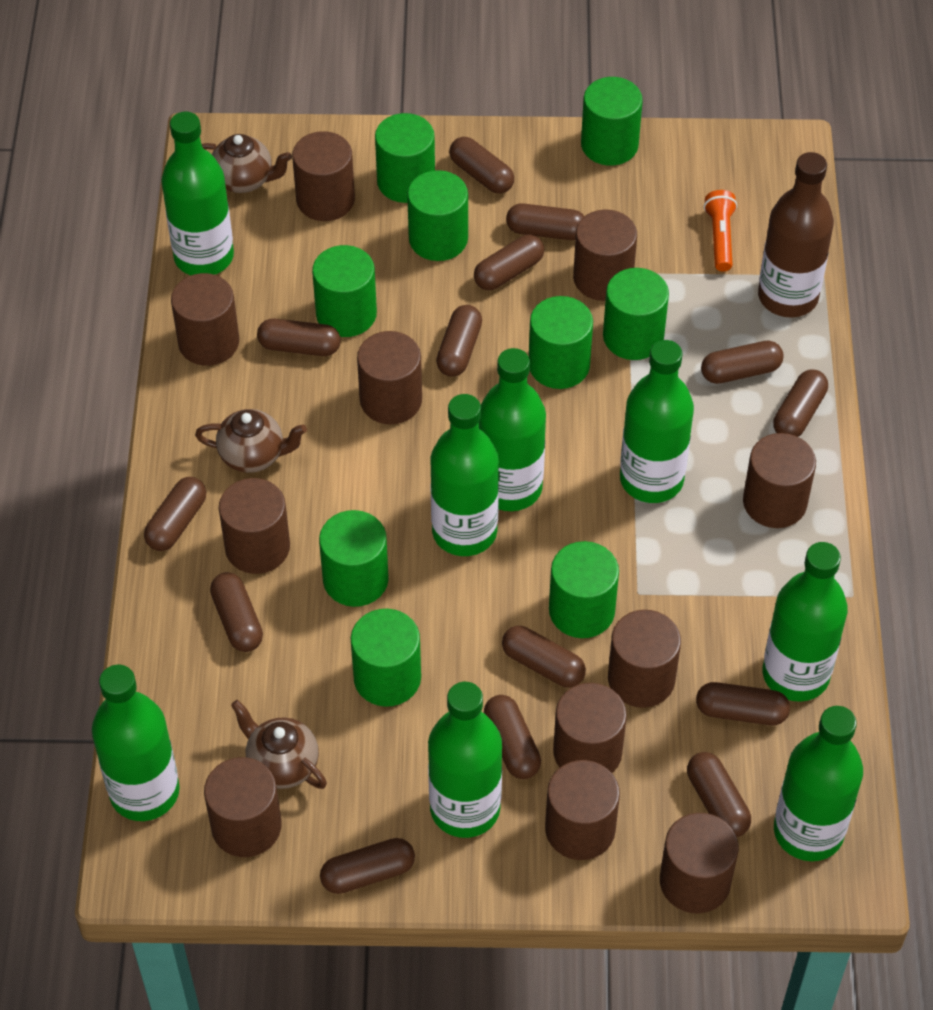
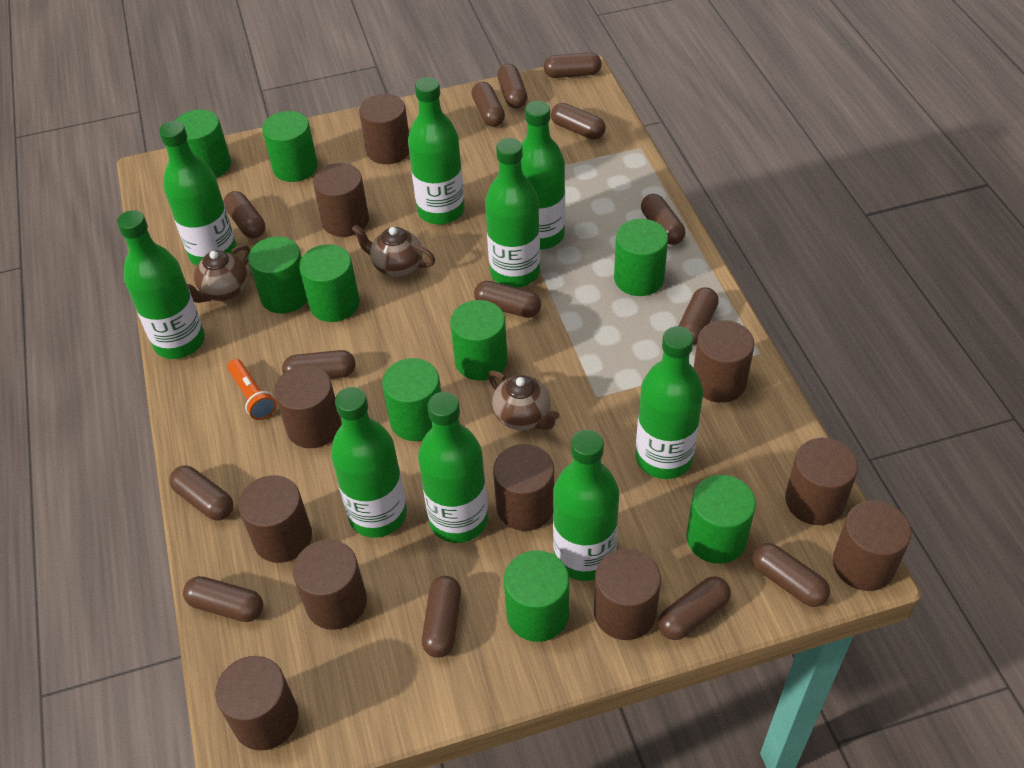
brown bottle: [758,152,834,317] = 1 -> none = 0
green bottle: [92,665,180,821] [161,112,234,275] [428,682,502,838] [430,394,499,556] [479,348,546,511] [620,340,694,503] [763,542,848,702] [774,706,863,861] = 8 -> [117,210,205,359] [159,121,237,266] [331,387,407,538] [408,77,465,225] [418,392,488,543] [485,138,540,288] [521,101,565,249] [553,430,619,581] [635,326,703,479] = 9

